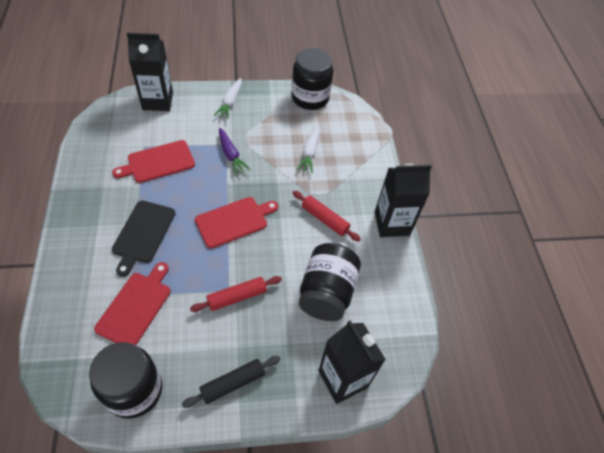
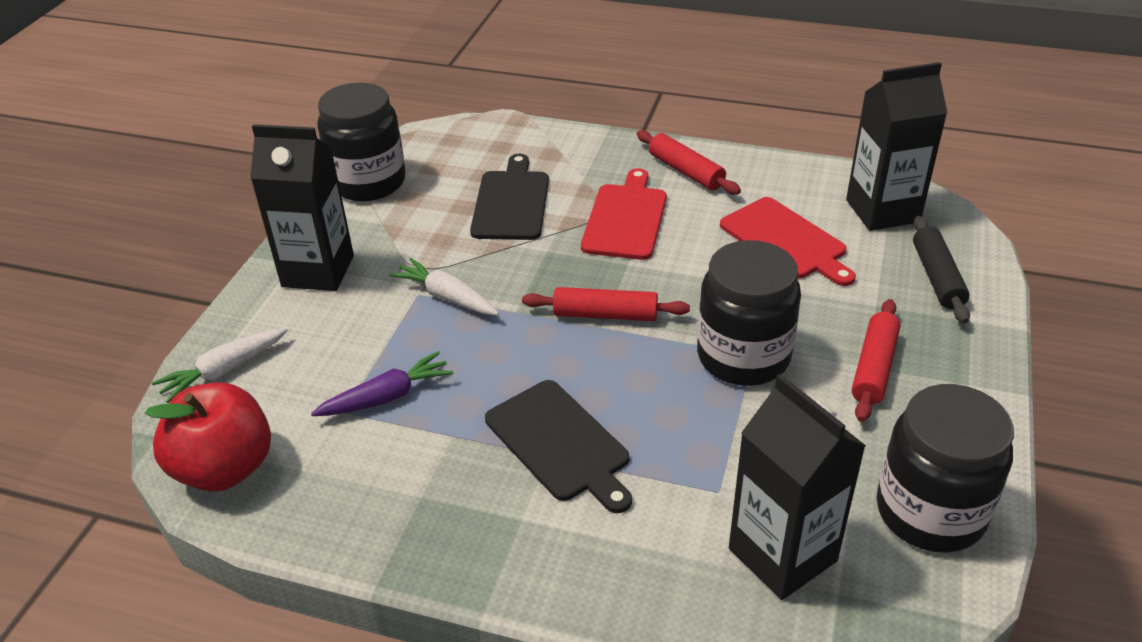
black cutting board: [112,201,175,277] = 1 -> [470,154,549,240] [485,380,632,513] = 2
red apple: none = 0 -> [145,382,271,492] = 1
red cutting board: [94,262,171,345] [112,140,195,183] [195,197,278,249] = 3 -> [581,168,667,260] [720,197,856,286] = 2
red rolling pin: [190,276,282,312] [293,191,361,242] = 2 -> [522,287,690,321] [637,130,741,195] [852,299,900,422] = 3

